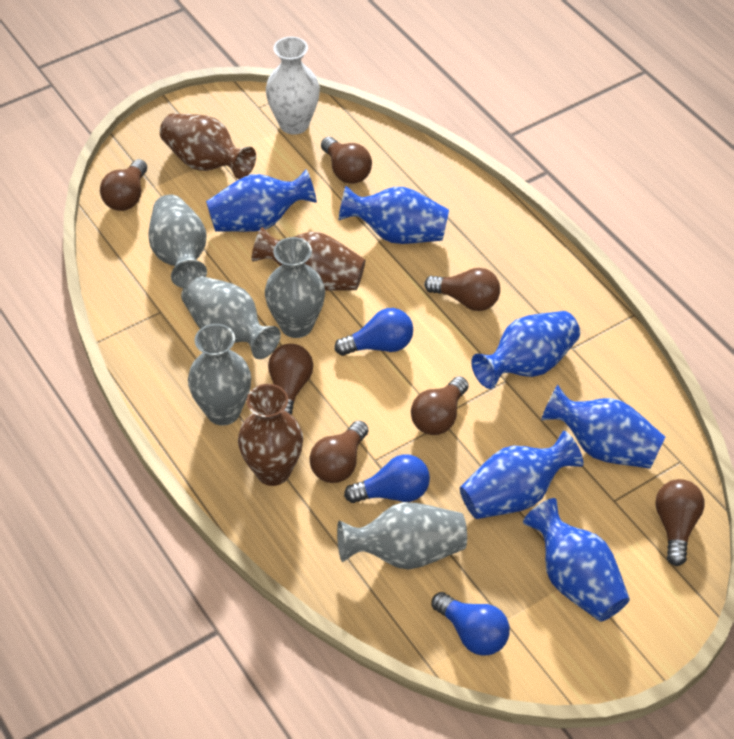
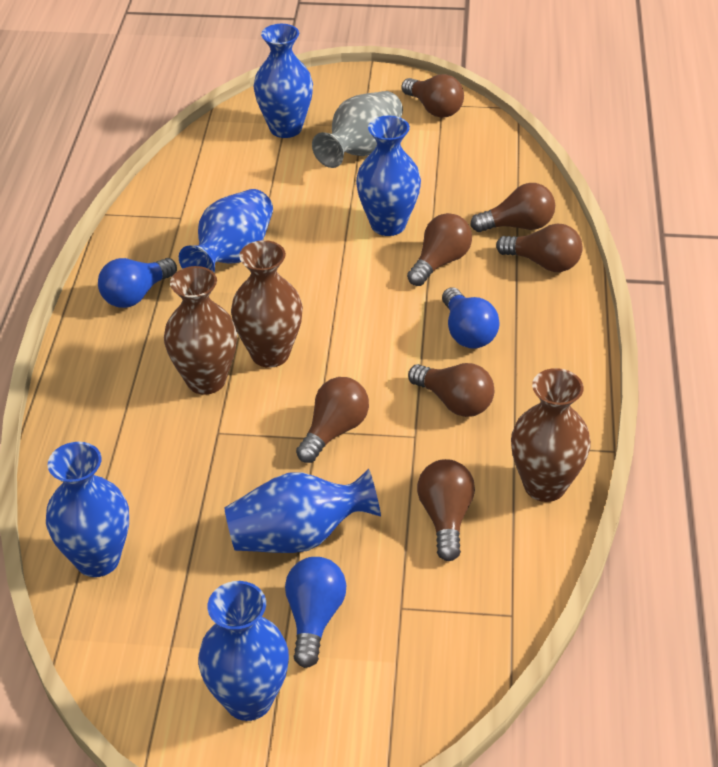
grey vase: [148,195,207,288] [181,276,281,359] [188,324,251,426] [265,237,325,338] [337,502,467,570] = 5 -> [312,91,403,168] = 1
white vase: [266,37,320,135] = 1 -> none = 0

